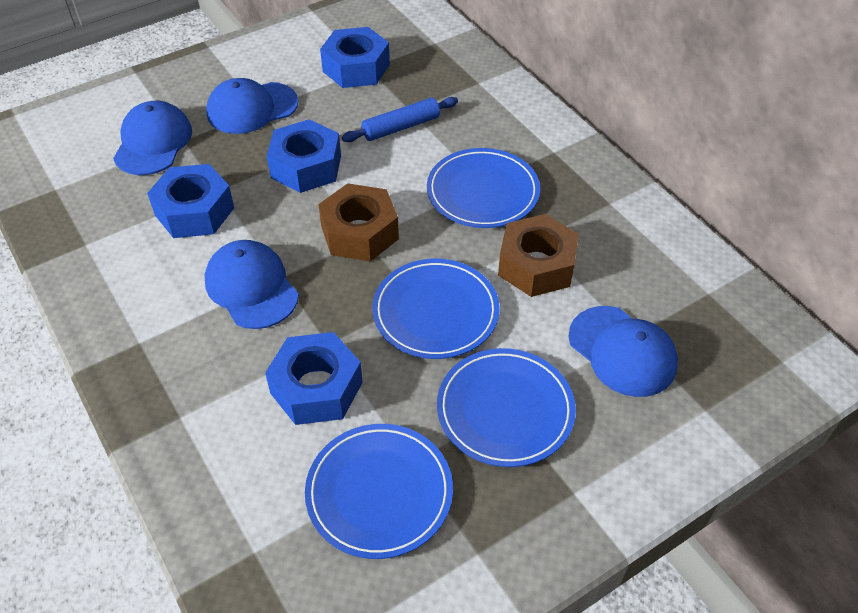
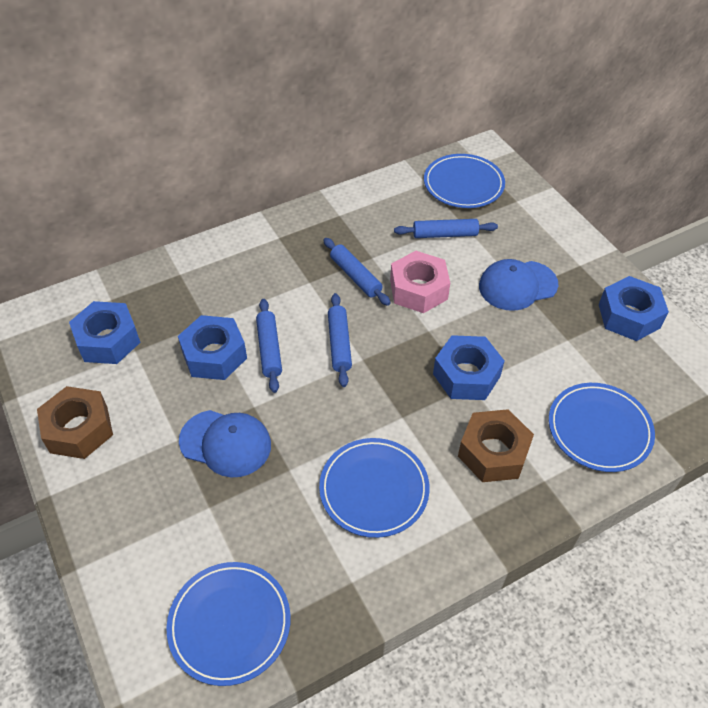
blue cap: [113,101,192,175] [205,240,299,329] [206,78,298,134] [569,306,678,397] = 4 -> [179,410,271,477] [479,259,558,311] = 2
blue rolling pin: [342,97,458,142] = 1 -> [256,299,282,393] [323,238,390,306] [328,293,352,387] [394,219,498,238] = 4
pink nut: none = 0 -> [390,251,450,313] = 1

